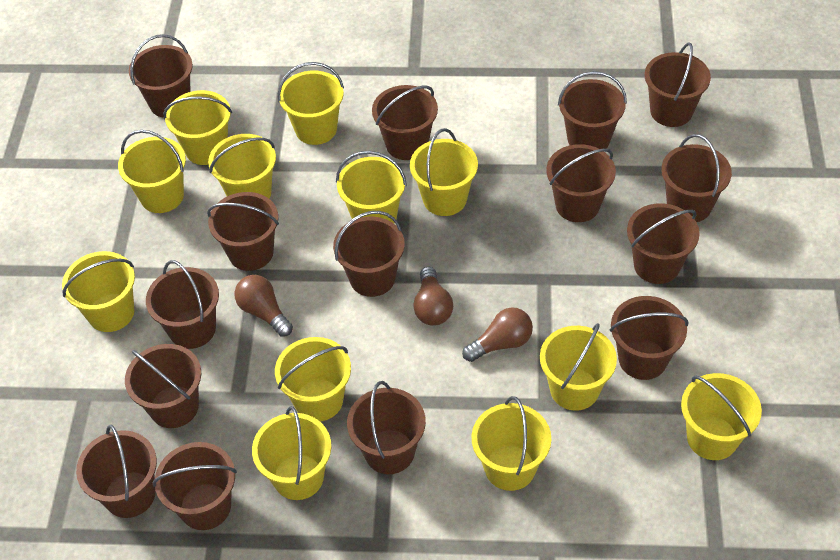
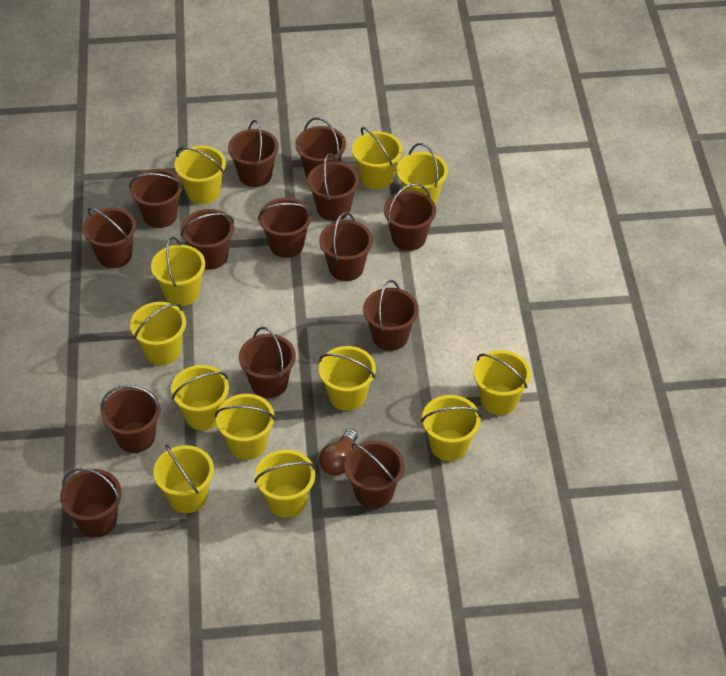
brown bucket: [76,425,157,518] [125,344,201,428] [129,34,193,118] [146,260,219,349] [153,442,237,530] [207,192,279,271] [333,211,405,297] [347,381,426,474] [372,85,438,160] [546,144,616,222] [558,71,627,149] [610,296,689,380] [627,203,700,284] [645,42,711,127] [661,134,732,222] = 15 -> [60,468,122,537] [83,208,136,268] [100,385,161,453] [129,169,183,228] [181,209,234,269] [228,120,279,187] [239,327,296,398] [258,197,313,258] [296,117,346,179] [307,153,359,221] [319,212,373,281] [344,441,405,508] [363,280,419,351] [384,183,436,251] = 14
brown light bulb: [234,275,293,337] [413,267,453,326] [462,308,533,362] = 3 -> [319,429,358,476] = 1

